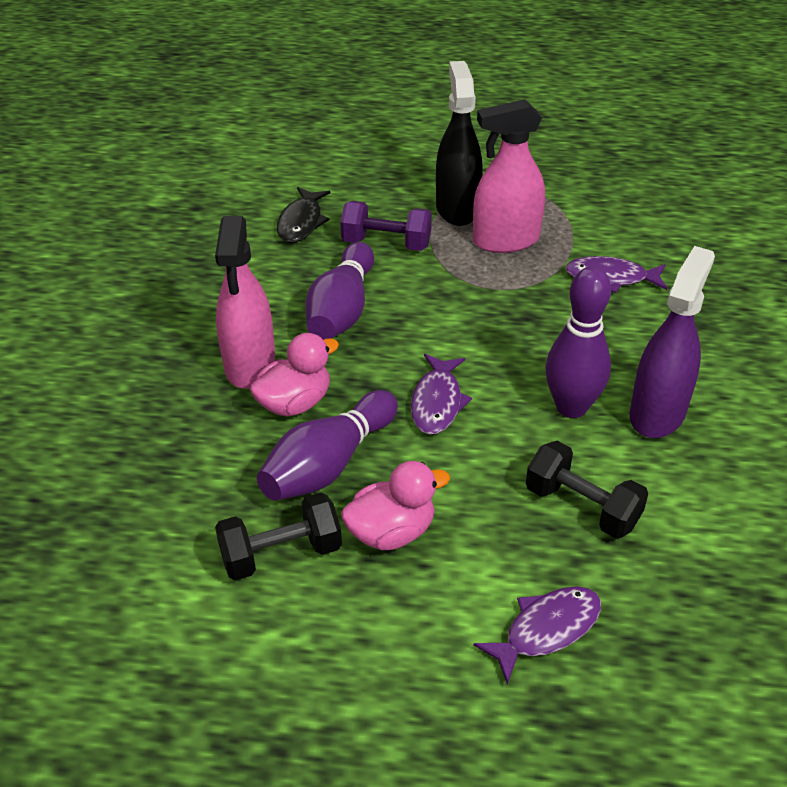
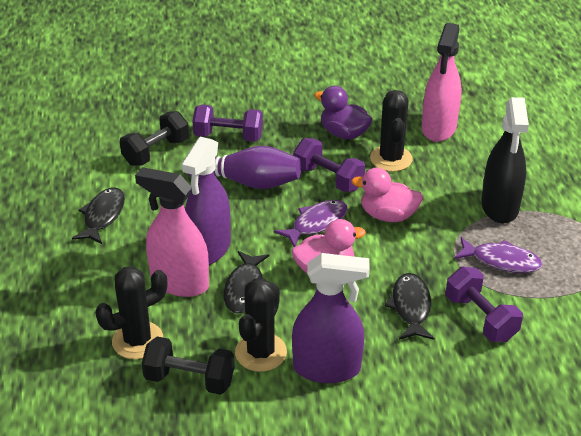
black cactus: none = 0 -> [95,266,167,359] [235,278,287,372] [370,90,412,172] = 3
black fish: [277,187,330,243] = 1 -> [72,187,125,244] [223,251,269,314] [385,273,434,340] = 3
purple bowling pin: [257,390,398,501] [305,242,374,340] [545,266,611,418] = 3 -> [187,146,301,189] = 1
purple duck: none = 0 -> [314,86,373,139] = 1
purple dumbbell: [340,201,432,251] = 1 -> [192,104,263,142] [293,138,365,192] [446,267,523,342] = 3
purple fish: [410,354,472,435] [474,586,601,685] [565,256,667,293] = 3 -> [274,200,348,247] [454,237,543,273] = 2
purple spray bottle: [629,246,715,438] = 1 -> [181,137,231,265] [292,253,369,383] = 2

